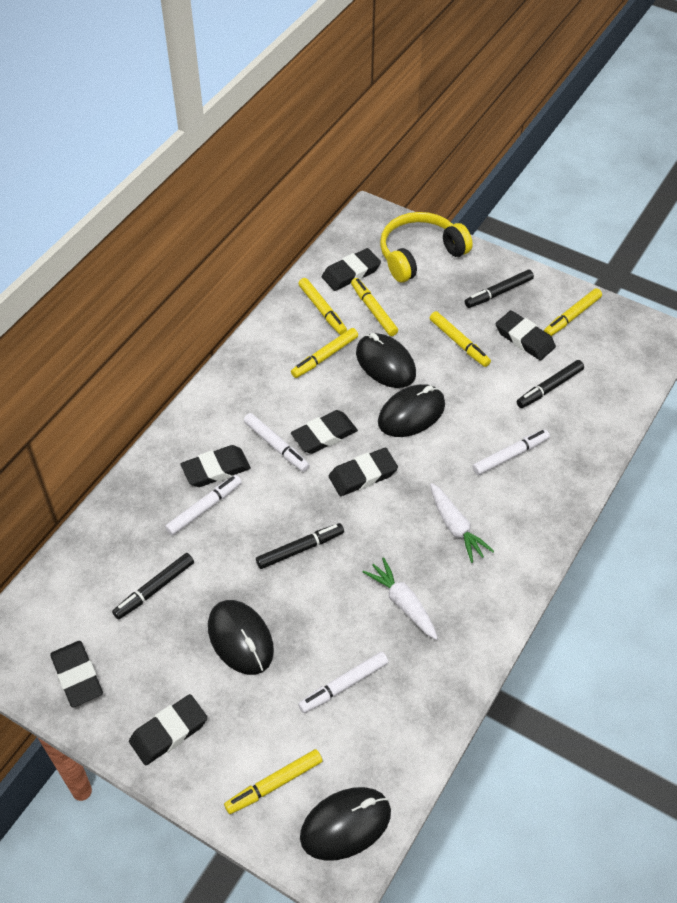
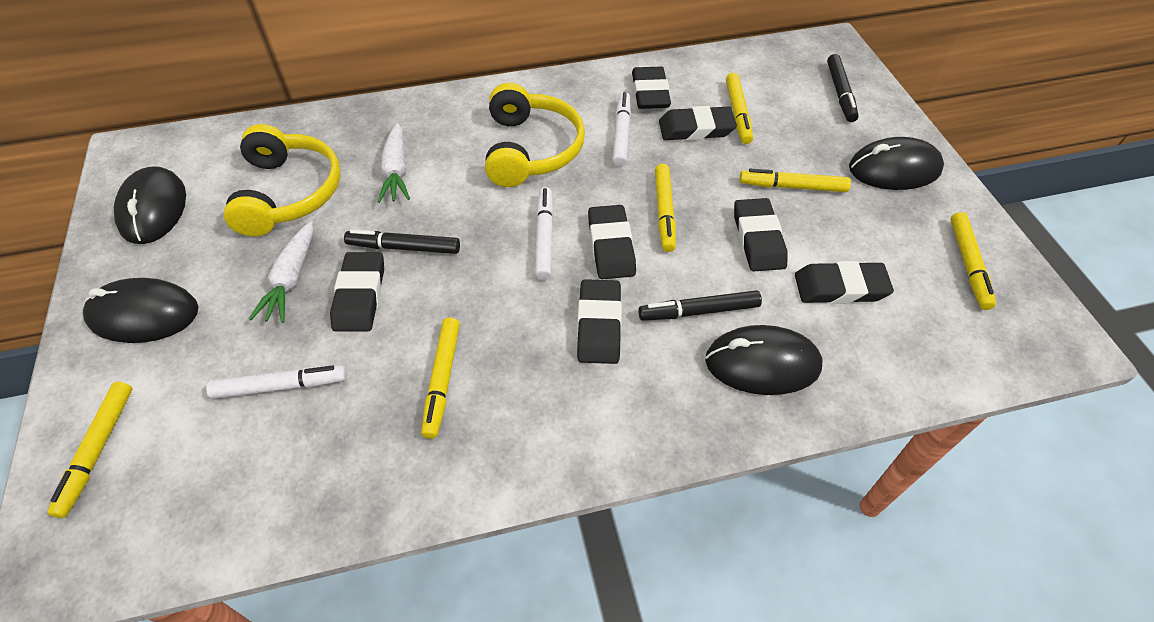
black marker: [112,553,194,620] [256,523,344,569] [465,270,534,308] [517,360,584,408] = 4 -> [344,229,460,254] [639,290,762,321] [827,54,859,122] = 3
white marker: [165,475,242,535] [244,413,309,472] [298,652,388,713] [472,429,550,475] = 4 -> [206,365,347,399] [535,187,554,280] [612,92,631,167] = 3
yellow headphones: [380,212,473,282] = 1 -> [224,124,341,236] [485,83,585,187] = 2

